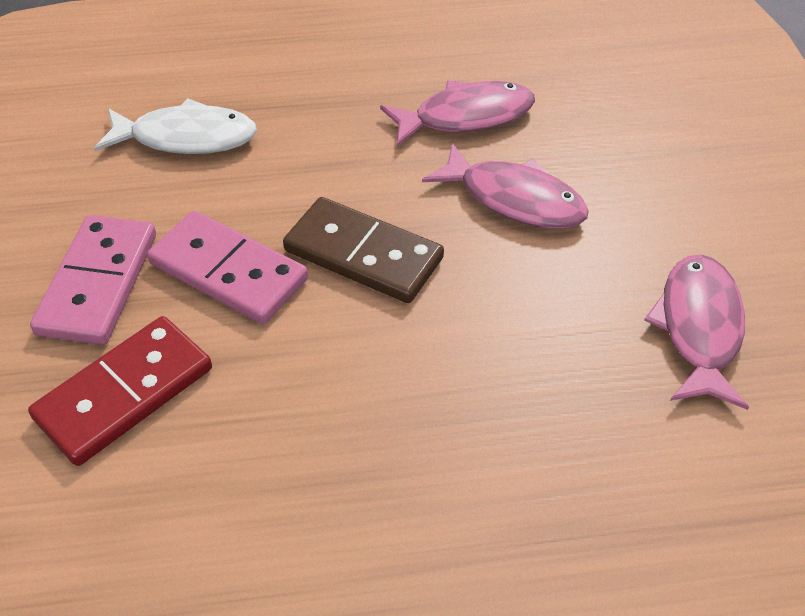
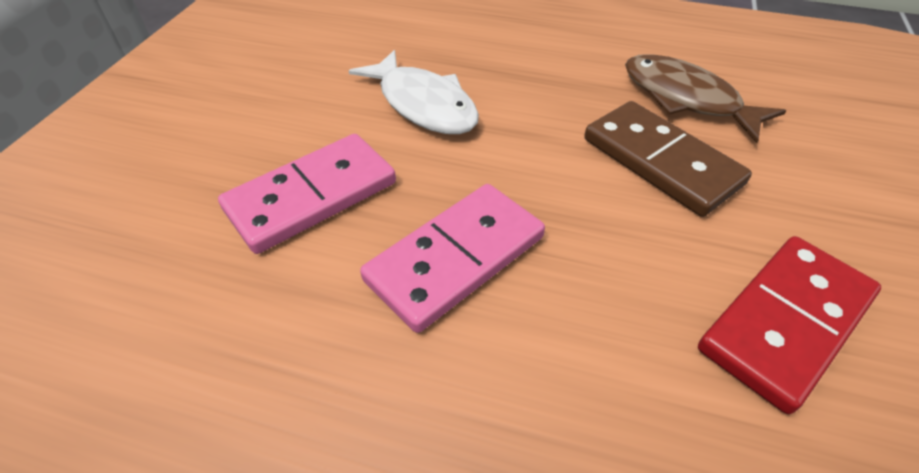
brown fish: none = 0 -> [625,54,786,143] = 1
pink fish: [380,80,535,146] [422,143,589,229] [644,255,749,410] = 3 -> none = 0

